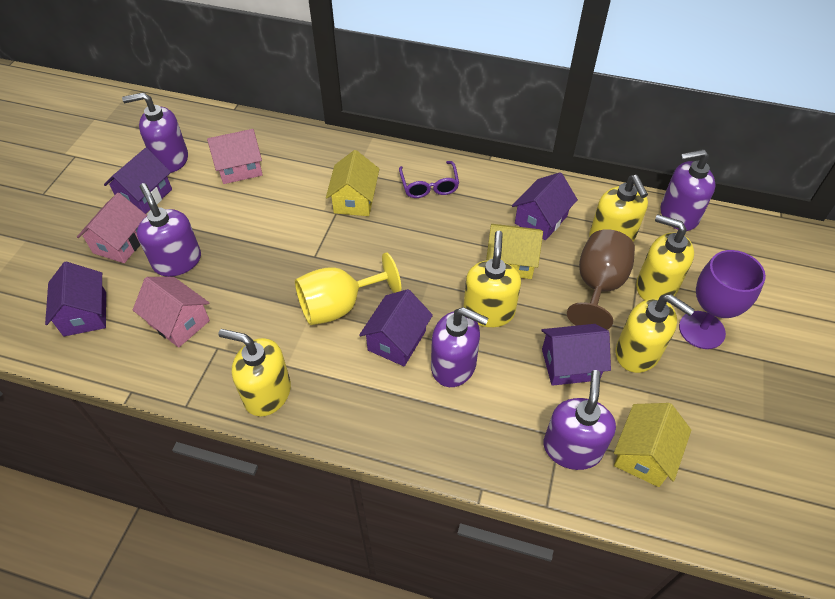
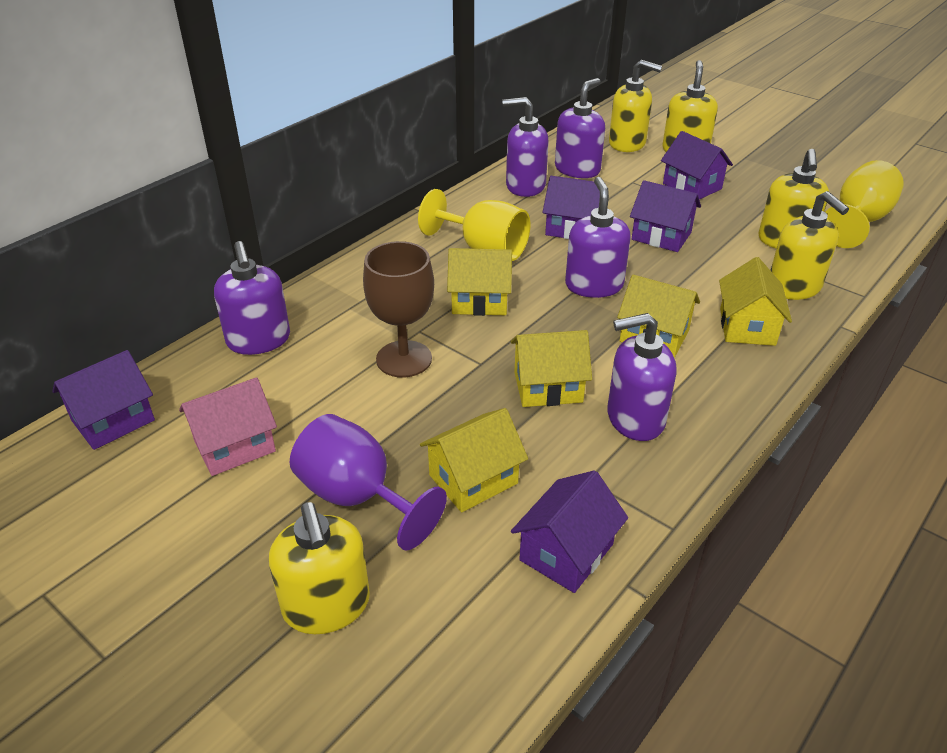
pink house: [77,193,147,263] [133,277,210,348] [207,129,263,184] = 3 -> [179,377,277,476] = 1
purple glasses: [399,161,459,198] = 1 -> none = 0
yellow goblet: [295,252,401,325] = 1 -> [418,189,530,261] [825,160,904,248] = 2
yellow house: [326,150,379,216] [486,224,543,279] [614,403,691,487] = 3 -> [420,408,528,512] [447,248,512,316] [511,330,592,407] [617,275,700,358] [719,257,792,346] = 5

